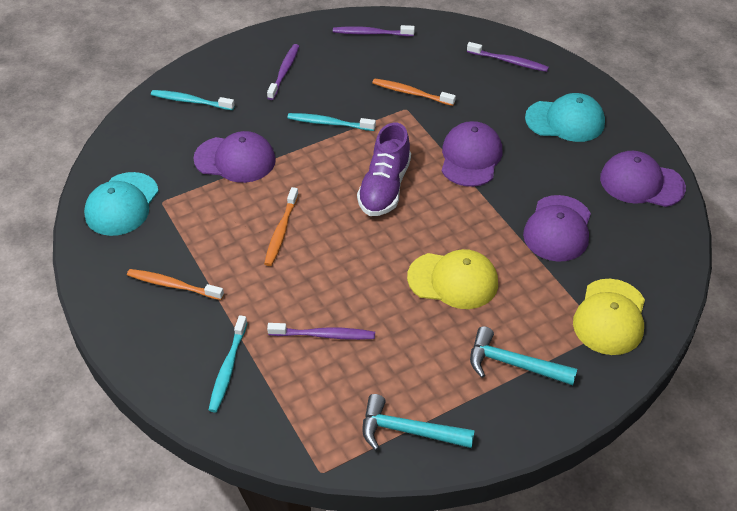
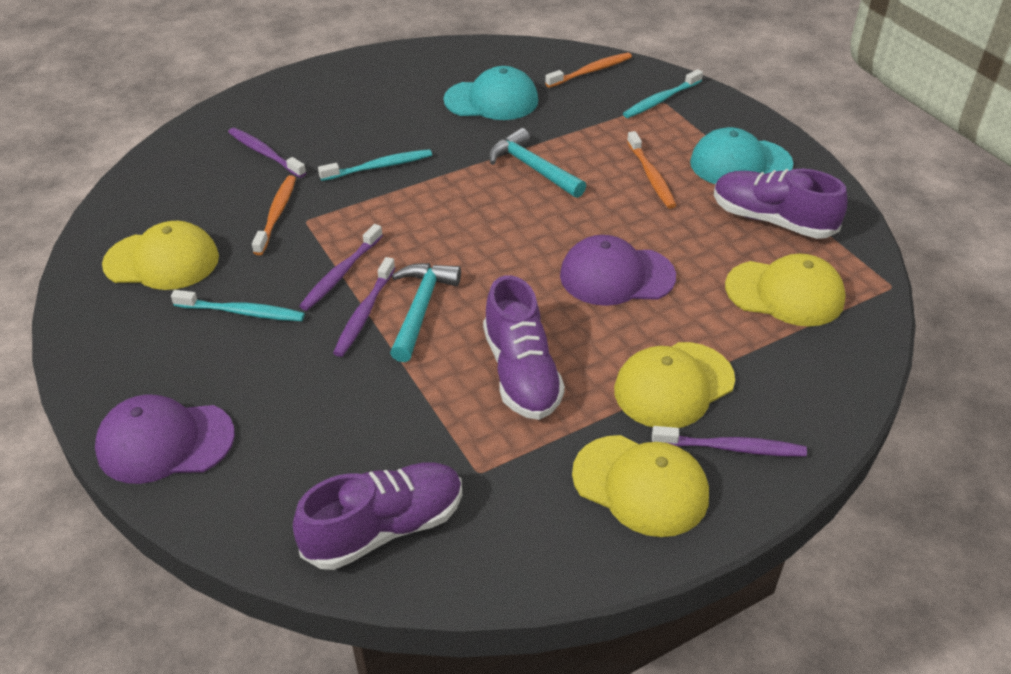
purple cap: [193,131,276,183] [442,121,502,187] [523,195,591,262] [600,151,686,207] = 4 -> [95,394,235,484] [560,235,676,306] = 2
purple shoe: [357,123,411,216] = 1 -> [293,462,462,570] [483,275,565,420] [714,168,848,239] = 3
yellow cap: [407,249,498,309] [573,279,645,355] = 2 -> [102,221,219,290] [572,435,709,537] [614,342,735,428] [725,253,846,327] = 4

